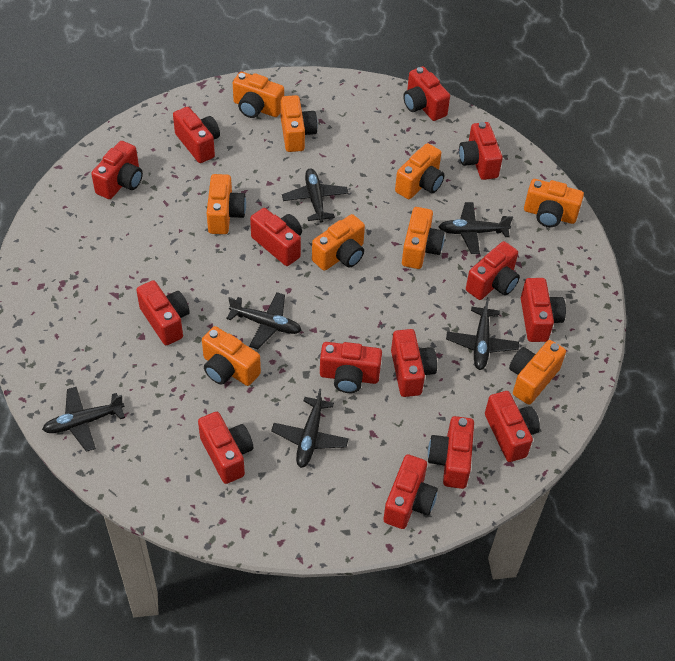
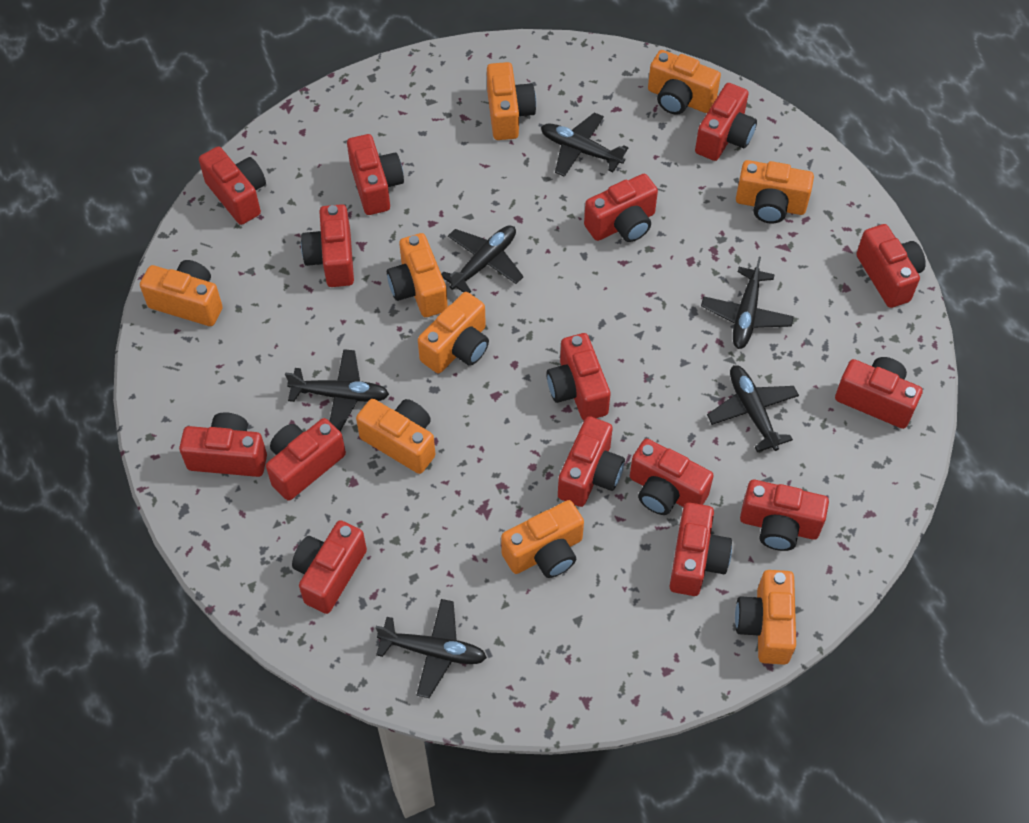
red camera: [91,141,143,199] [136,280,190,345] [173,107,220,163] [198,412,253,484] [250,208,302,266] [320,342,382,393] [383,454,438,529] [391,329,437,397] [403,66,450,121] [428,416,474,489] [459,122,503,180] [466,241,520,300] [485,391,540,462] [521,278,566,342] = 14 -> [179,413,267,477] [199,146,266,225] [266,418,346,501] [292,520,367,614] [301,204,354,287] [347,134,404,215] [546,333,611,420] [558,416,625,507] [584,174,658,242] [630,439,714,515] [670,502,732,596] [695,83,757,161] [740,480,829,551] [835,357,923,429] [856,224,926,308] = 15

